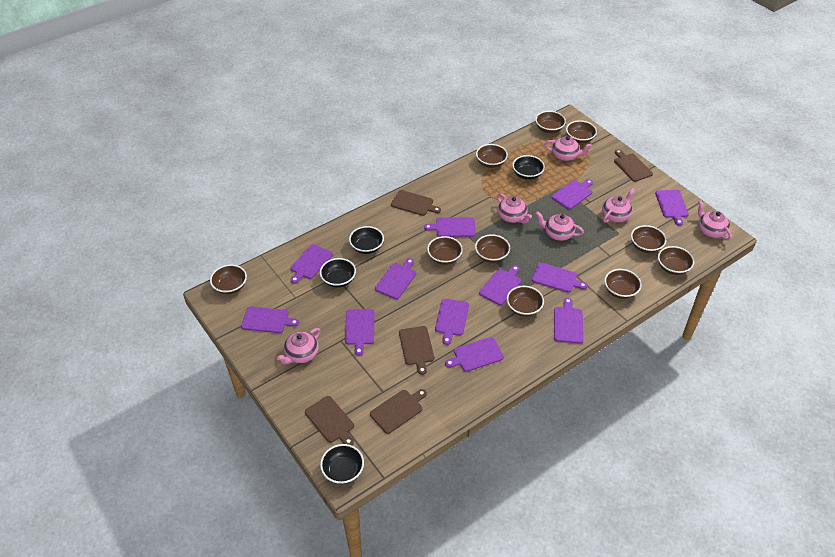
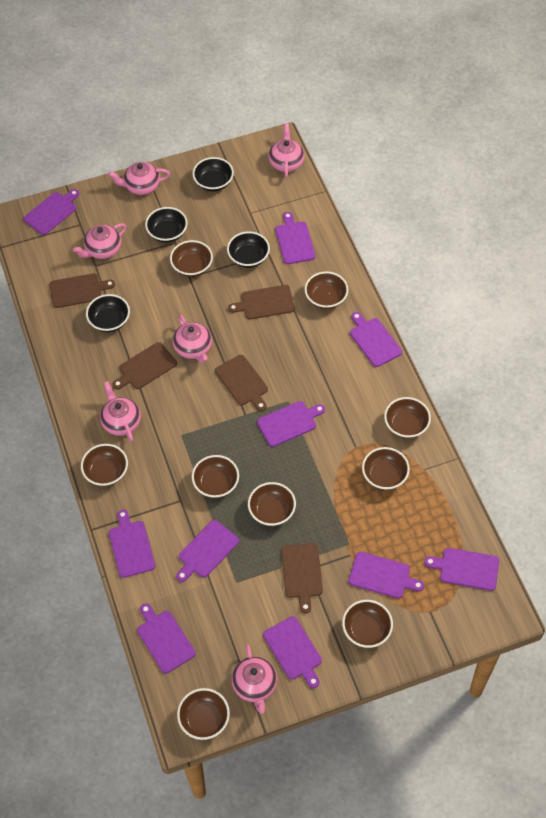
brown bowl: [210,264,247,294] [427,236,463,265] [475,234,510,263] [476,144,508,168] [507,286,544,317] [535,111,566,133] [566,120,597,143] [604,269,642,299] [631,225,666,253] [658,246,694,275] = 10 -> [81,444,128,486] [170,240,213,277] [177,688,230,740] [192,455,239,498] [248,482,296,526] [305,271,348,309] [342,600,393,648] [362,447,410,490] [384,397,431,438] = 9
purple cutting board: [241,306,299,333] [290,244,333,284] [345,309,375,356] [375,258,416,299] [424,217,476,237] [435,299,469,345] [445,337,504,372] [479,265,521,305] [532,263,587,293] [552,179,593,209] [554,298,583,344] [655,190,689,226] = 12 -> [23,189,79,235] [109,509,155,578] [137,603,196,673] [176,520,239,582] [257,401,325,447] [263,616,322,688] [275,212,315,264] [349,552,424,598] [350,312,402,367] [424,548,499,591] = 10

